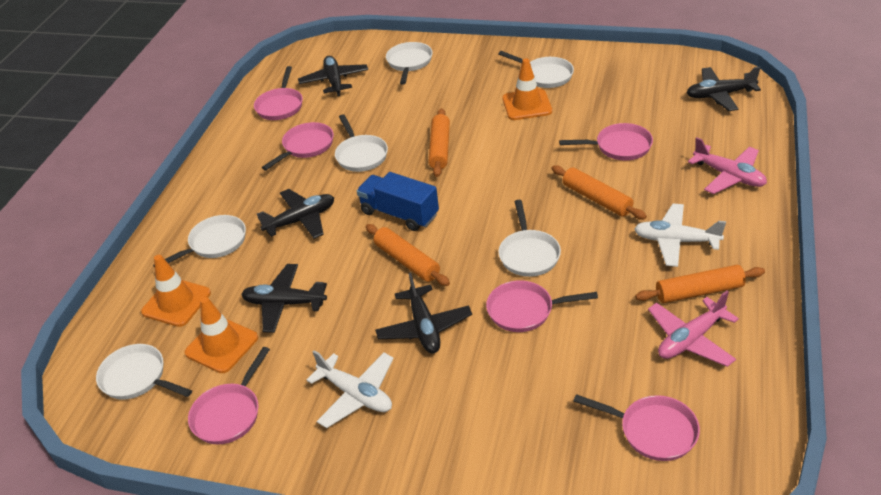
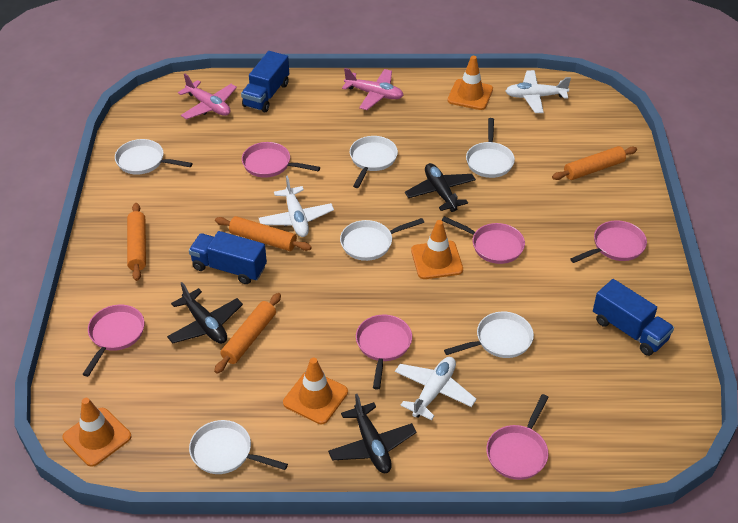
black plane: [241,264,327,333] [257,189,334,239] [298,56,368,97] [375,272,472,353] [686,66,761,111] = 5 -> [167,282,243,344] [328,394,417,473] [405,163,476,212] = 3
blue truck: [357,172,439,231] = 1 -> [189,231,267,284] [241,51,289,112] [593,279,674,356] = 3
orange traffic cone: [141,255,211,327] [184,297,258,373] [502,58,552,120] = 3 -> [63,398,131,467] [283,358,348,424] [411,220,463,279] [448,56,493,110] = 4
white plane: [307,350,394,428] [634,203,726,267] = 2 -> [259,176,334,237] [395,357,477,420] [506,70,571,113] = 3

